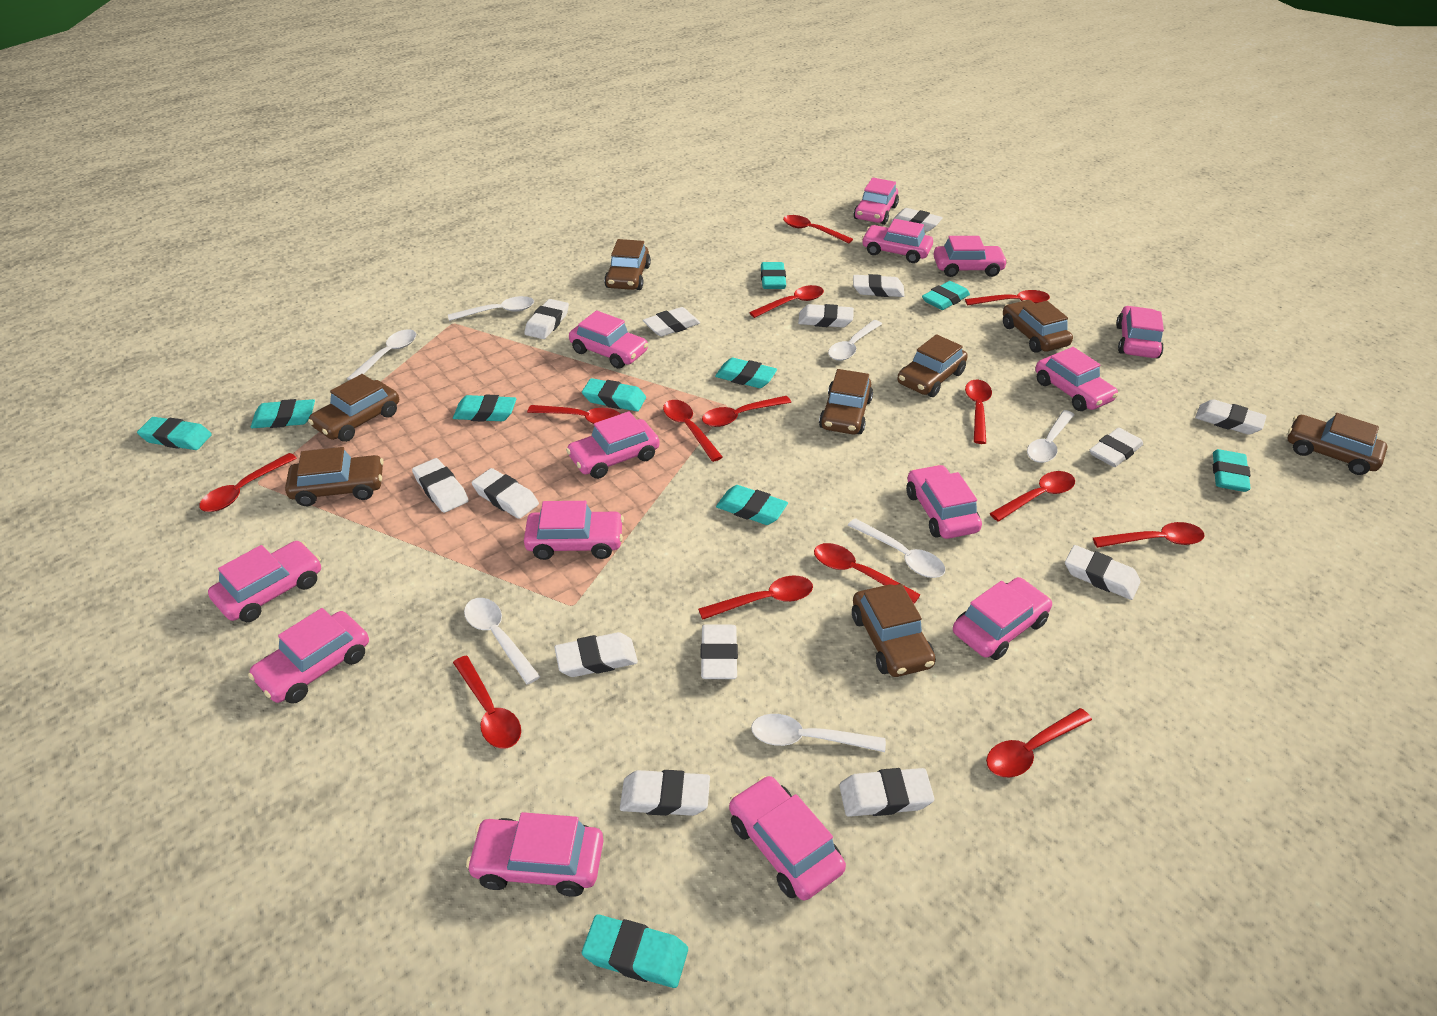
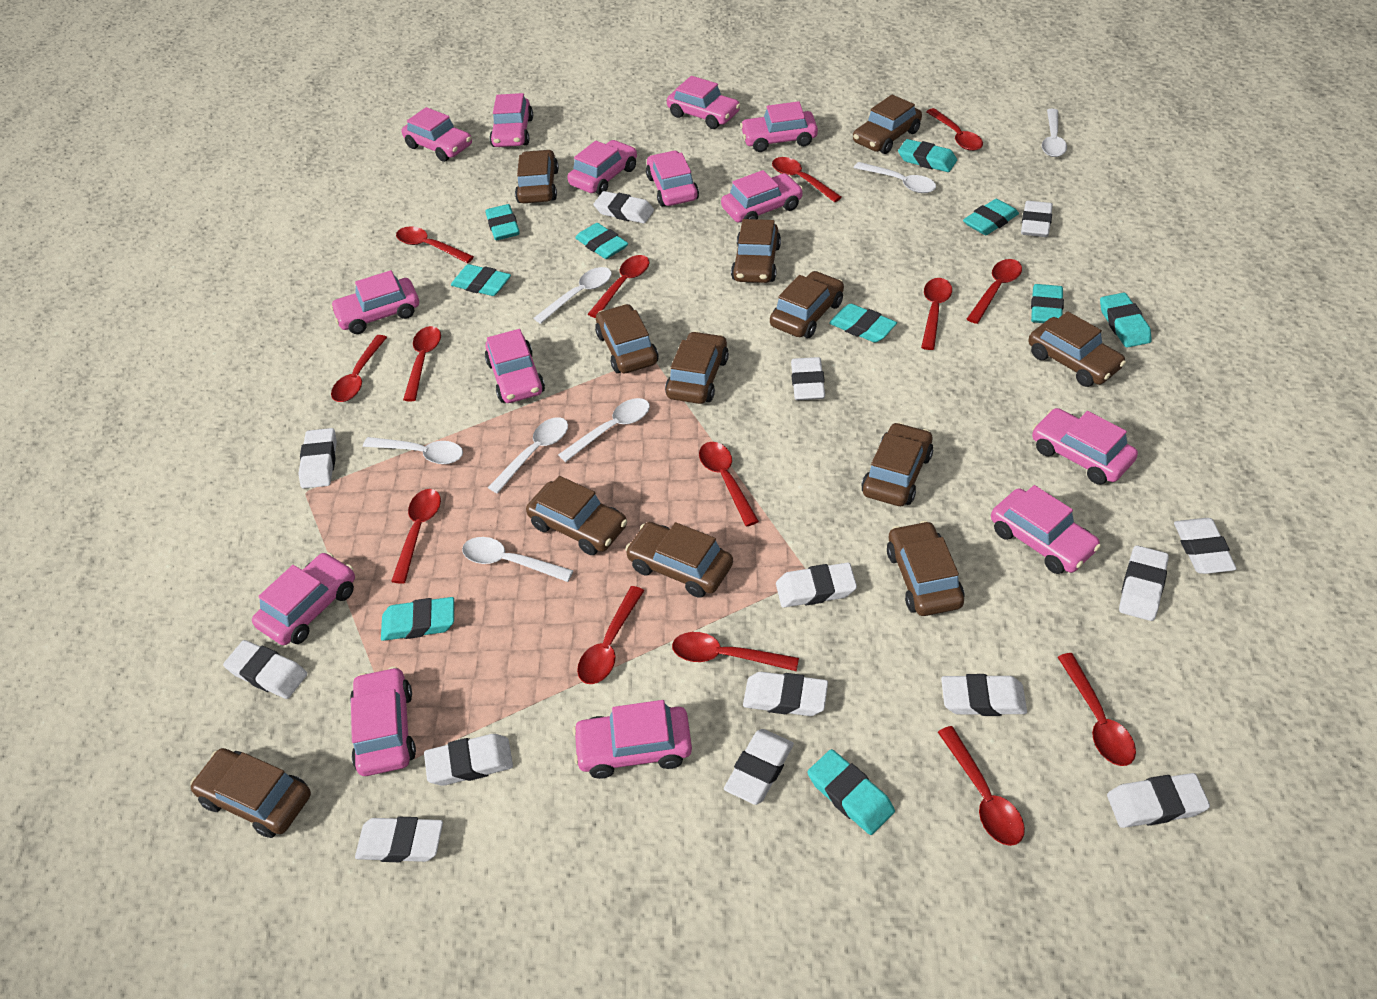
brown car: [285,447,384,506] [308,374,399,442] [604,239,651,290] [819,369,873,434] [852,584,936,677] [897,334,968,397] [1003,300,1073,353] [1288,413,1387,475] = 8 -> [190,748,311,838] [515,150,559,203] [526,476,627,555] [595,304,659,373] [625,522,733,598] [665,331,729,404] [731,219,781,283] [770,271,844,338] [853,95,922,154] [861,422,933,506] [887,521,965,616] [1029,311,1126,387] = 12

